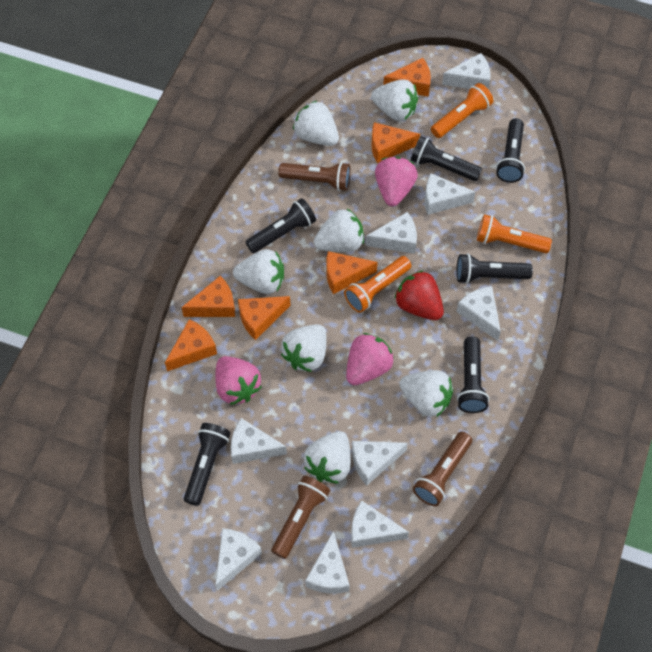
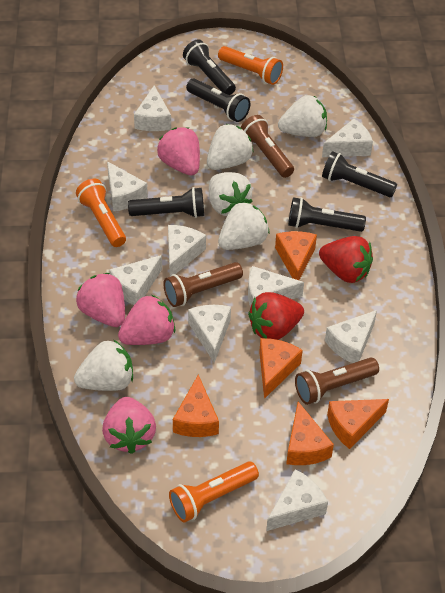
black flashlight: [184,423,230,506] [246,198,316,253] [411,136,482,181] [456,253,533,284] [457,337,489,413] [496,118,525,183] = 6 -> [128,187,204,218] [183,39,236,95] [186,79,250,122] [288,197,366,232] [322,151,397,197] = 5
orange cheese: [165,319,217,371] [181,276,235,317] [238,296,291,340] [326,251,378,294] [371,122,420,163] [383,58,431,97] = 6 -> [173,375,219,437] [259,338,303,399] [275,231,317,280] [286,402,334,465] [327,399,389,449] = 5
pink strawberry: [215,356,262,405] [346,333,394,385] [375,157,418,206] = 3 -> [76,273,125,327] [102,397,156,454] [118,294,175,345] [157,127,200,176] = 4
red strawberry: [394,270,444,320] = 1 -> [248,292,304,340] [319,236,373,283] = 2
white strawberry: [233,249,284,294] [281,324,326,372] [293,100,339,146] [304,431,351,484] [314,209,364,252] [371,80,418,121] [399,370,453,417] = 7 -> [74,340,133,391] [207,124,254,170] [209,172,252,216] [218,201,270,250] [278,95,327,137] = 5

